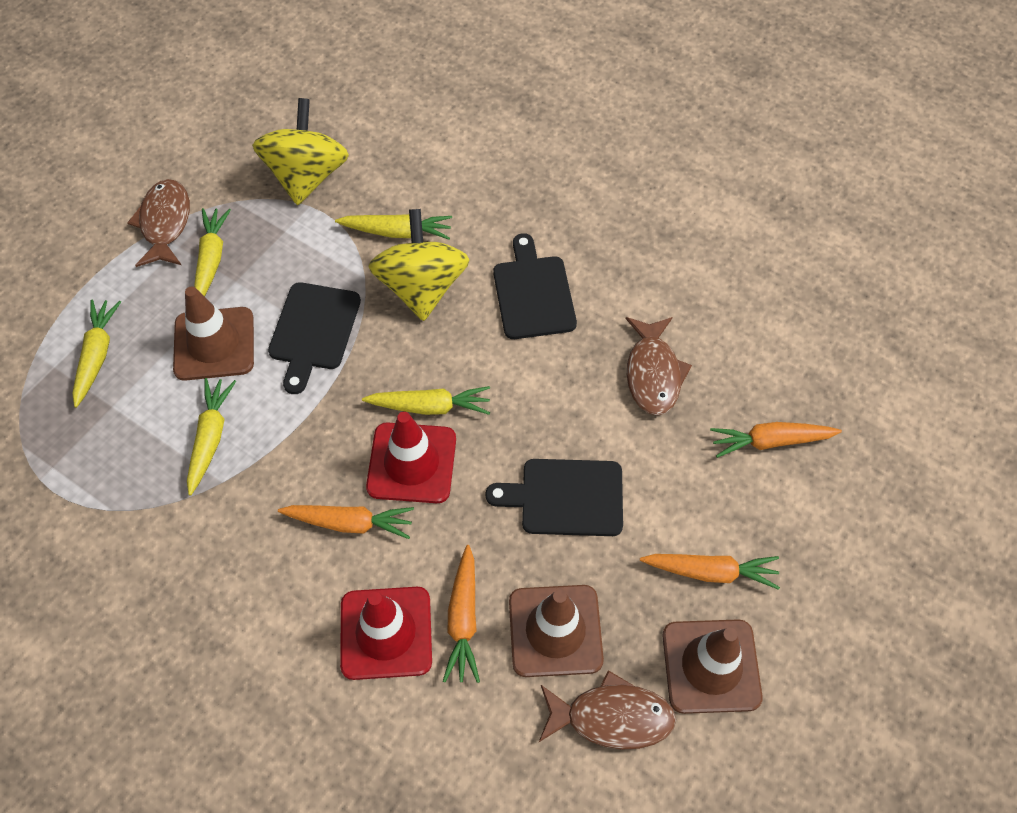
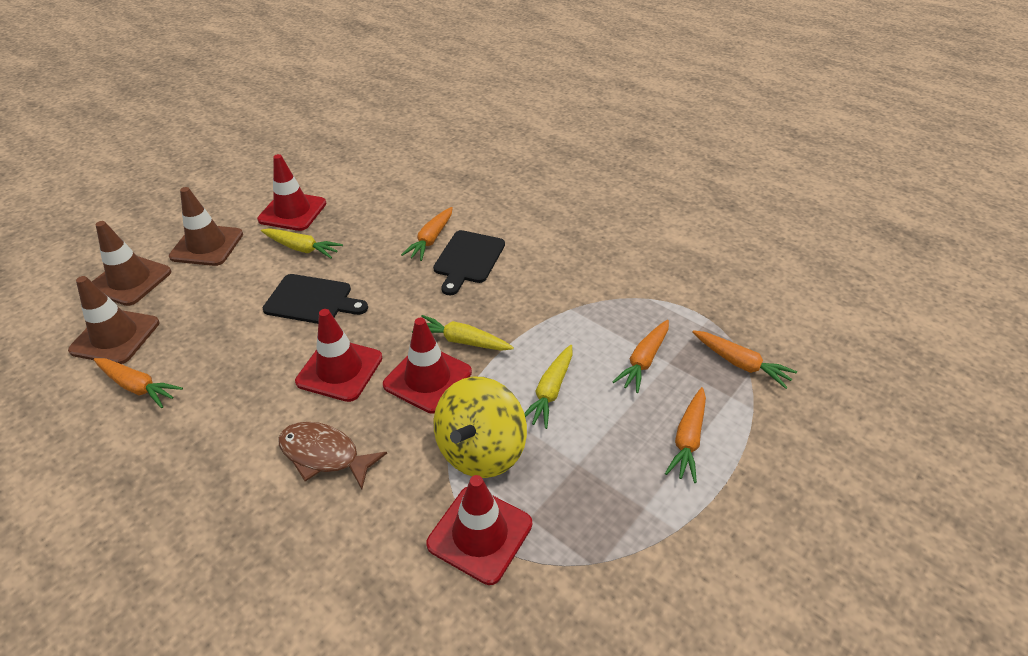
black cutting board: [268,282,361,394] [486,459,623,536] [493,233,577,339] = 3 -> [263,274,368,324] [433,230,505,296] = 2
brown fish: [127,179,190,267] [539,670,676,750] [626,317,692,415] = 3 -> [278,422,387,489] = 1
orange carrot: [278,505,414,539] [443,545,480,683] [640,554,780,590] [710,422,842,458] = 4 -> [94,358,183,408] [401,207,453,261] [613,320,669,393] [665,387,706,483] [692,330,797,389] = 5
red traffic cone: [340,587,432,680] [366,411,456,503] = 2 -> [257,154,327,231] [295,309,382,402] [383,318,472,414] [426,475,532,585] = 4
yellow carrot: [72,300,121,408] [187,378,236,496] [194,208,231,297] [335,214,452,240] [362,386,490,415] = 5 -> [261,228,343,258] [412,315,514,351] [524,345,573,429] = 3
yellow spinning top: [252,98,349,205] [368,209,470,321] = 2 -> [434,377,527,478] = 1

